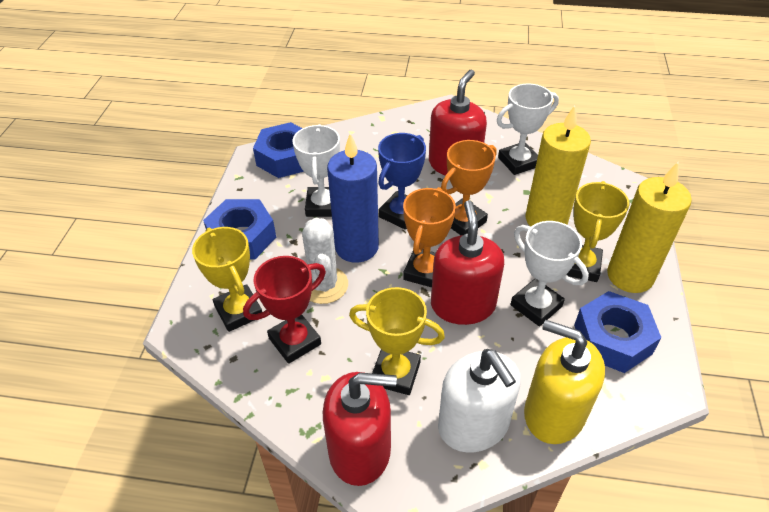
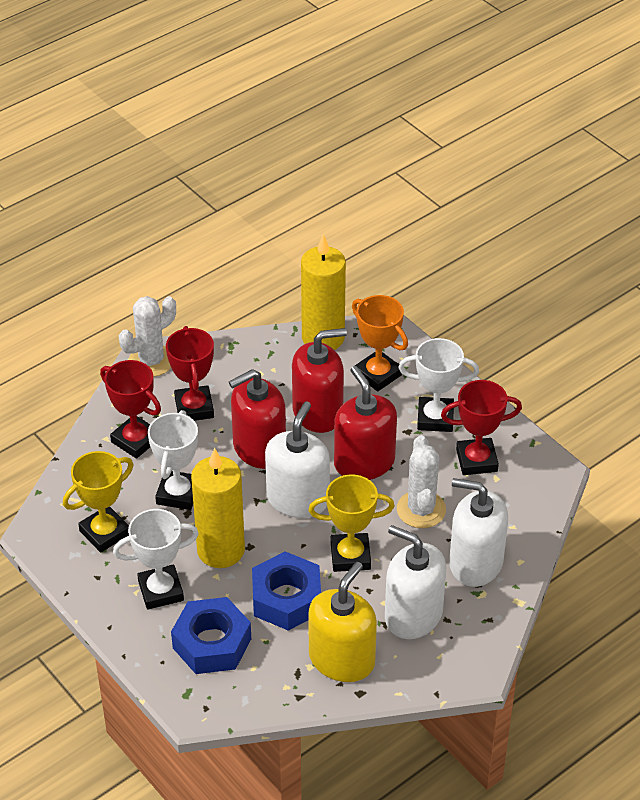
blue candle: [327,133,379,263] = 1 -> none = 0
blue nut: [203,199,276,260] [253,122,304,178] [574,291,661,373] = 3 -> [171,597,251,674] [252,552,321,631] = 2
blue trophy: [378,133,426,230] = 1 -> none = 0
orange trophy: [403,187,456,287] [441,140,497,235] = 2 -> [352,295,408,392] = 1
red trophy: [243,256,326,364] = 1 -> [100,360,161,459] [166,326,214,421] [441,380,522,475] = 3
white cactus: [302,218,348,304] = 1 -> [119,296,176,377] [397,435,446,528] = 2
white soap dispenser: [438,349,521,453] = 1 -> [265,402,330,518] [385,525,446,639] [449,478,508,587] = 3
yellow trophy: [192,227,262,332] [349,287,445,395] [566,181,630,282] = 3 -> [63,451,133,553] [309,474,395,572] = 2

